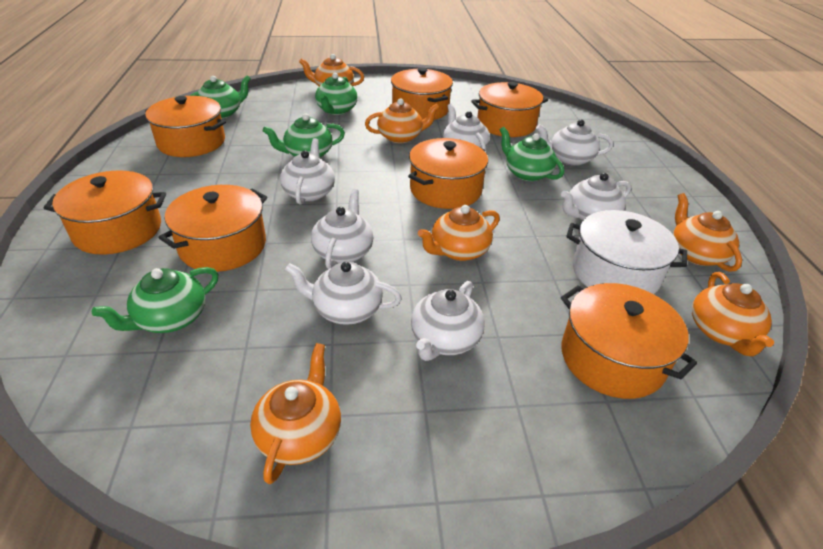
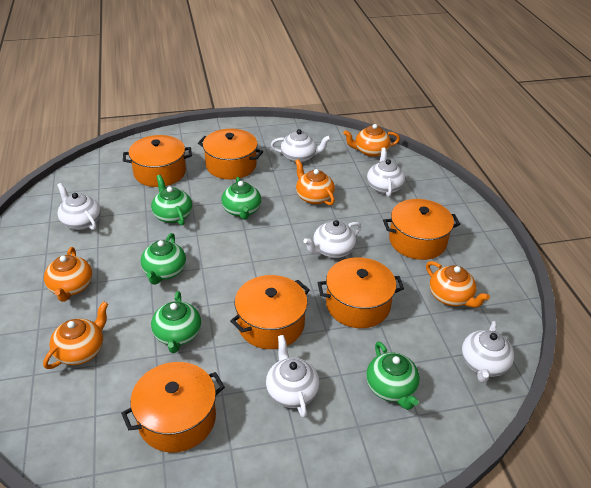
orange pot: [44,170,166,255] [145,96,226,157] [159,185,267,272] [391,68,453,120] [408,138,488,209] [471,82,548,137] [561,283,697,399] = 7 -> [121,362,225,452] [123,135,192,187] [198,129,263,179] [230,275,310,349] [318,257,404,328] [383,199,460,260] = 6
orange teapot: [250,343,341,484] [299,54,364,86] [365,98,440,143] [418,205,500,261] [673,193,742,272] [692,272,774,356] = 6 -> [43,301,108,369] [44,247,92,302] [295,159,335,205] [343,124,400,157] [426,261,490,308] = 5
white pot: [566,210,687,294] = 1 -> none = 0
white teapot: [280,138,335,205] [285,262,402,325] [311,189,374,269] [411,281,485,361] [443,104,490,152] [536,120,613,166] [561,173,631,221] = 7 -> [57,183,101,230] [266,335,319,418] [271,129,331,162] [304,220,361,258] [367,147,405,197] [462,321,514,383] = 6

